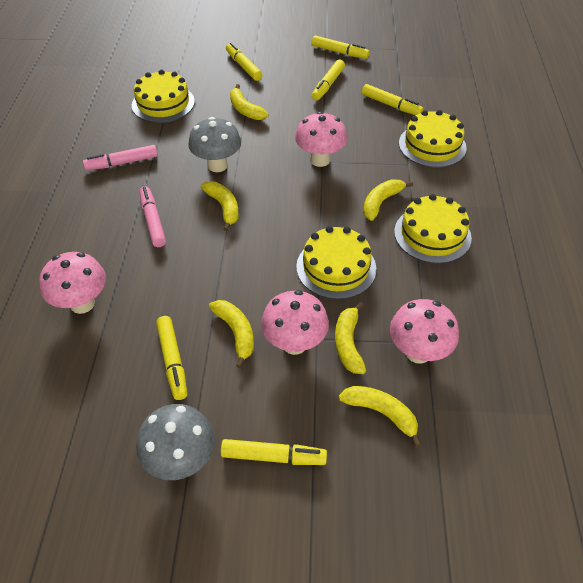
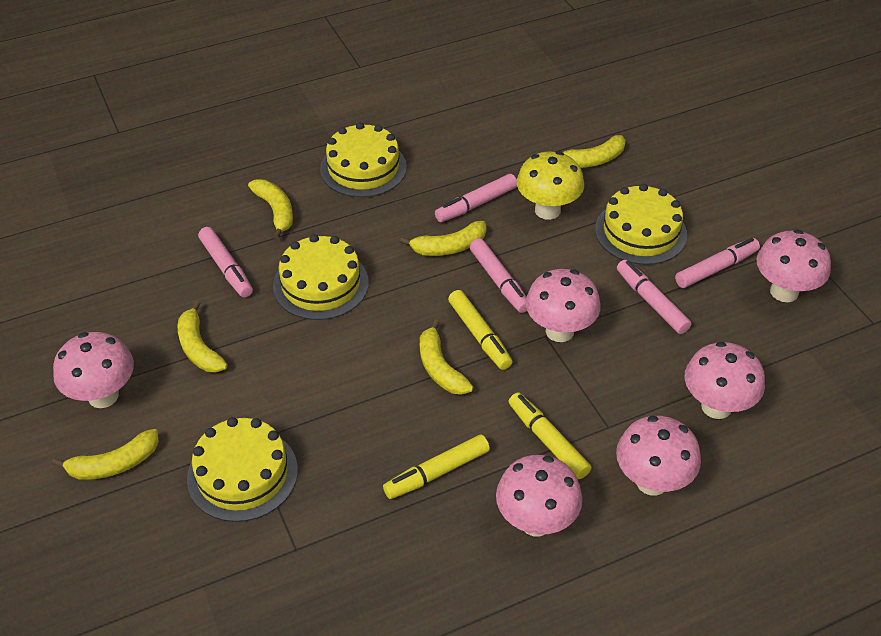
grey mushroom: [136,404,215,480] [188,117,241,172] = 2 -> none = 0
pink marker: [83,145,158,171] [139,186,166,247] = 2 -> [198,227,253,297] [435,174,517,222] [470,238,527,313] [617,260,691,334] [675,238,760,288] = 5
pink mushroom: [39,252,106,314] [261,290,329,355] [295,112,347,167] [390,299,459,364] = 4 -> [53,332,134,408] [496,455,583,536] [526,269,601,342] [616,416,701,496] [685,342,765,419] [756,230,831,302] = 6
yellow marker: [156,316,188,400] [221,439,327,465] [226,42,262,81] [311,35,370,59] [312,59,345,101] [362,84,423,115] = 6 -> [383,434,490,499] [448,290,512,370] [508,392,591,479] = 3
yellow mushroom: none = 0 -> [517,151,584,220] = 1

